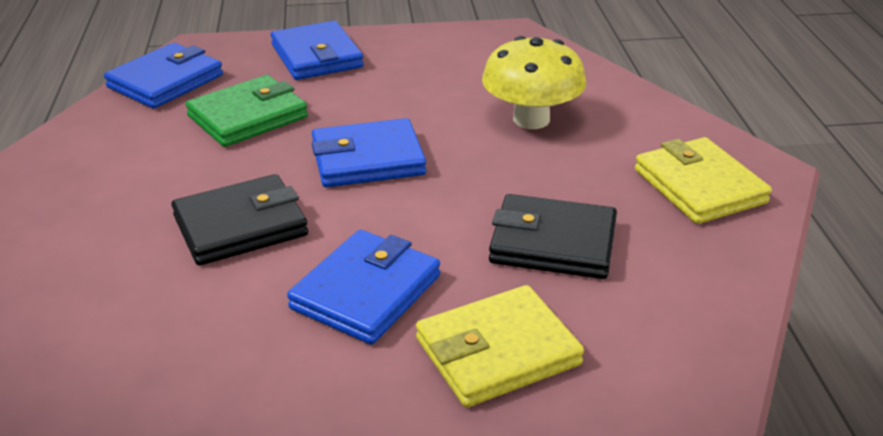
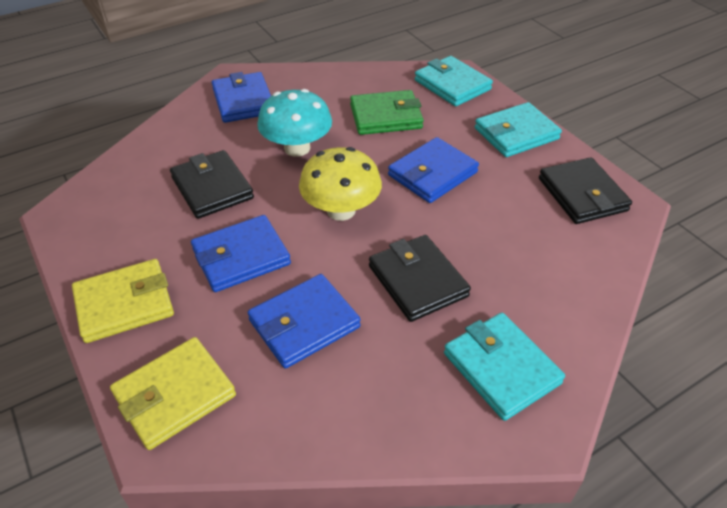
black wallet: [171,174,308,265] [489,194,617,279] = 2 -> [170,150,254,219] [369,235,471,322] [539,157,632,224] = 3
turquoise mushroom: none = 0 -> [257,89,332,157] = 1
turquoise wallet: none = 0 -> [415,56,493,106] [444,313,565,421] [475,102,562,157] = 3

